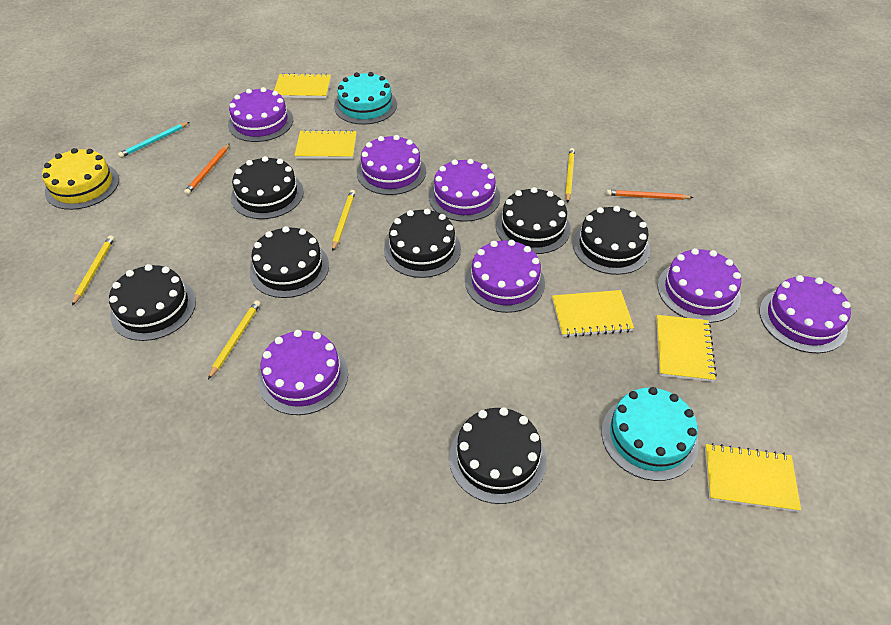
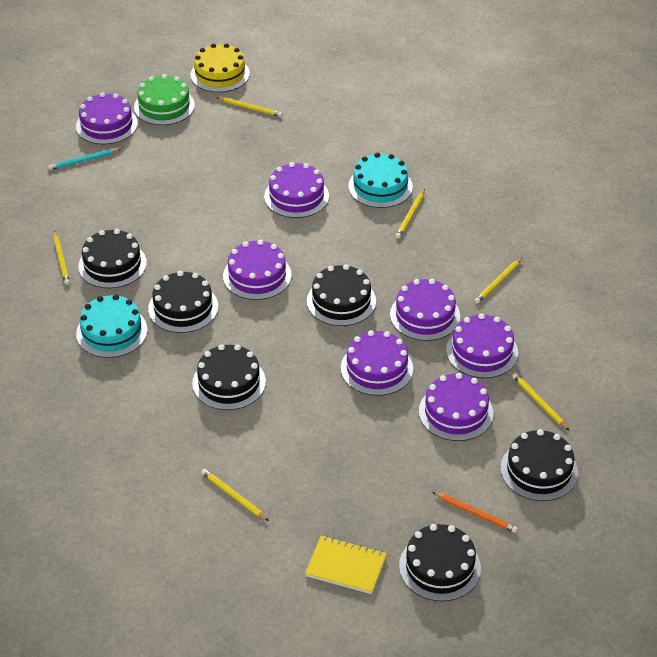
black cake: [109,264,196,341] [231,156,304,219] [250,226,329,298] [384,209,461,278] [449,407,546,504] [496,187,571,254] [573,206,650,275] = 7 -> [78,229,147,288] [148,271,218,333] [192,344,266,410] [307,264,376,326] [399,524,481,601] [501,429,578,501] = 6
green cake: none = 0 -> [134,74,195,125] = 1
orange pencil: [184,143,230,195] [606,190,694,200] = 2 -> [433,492,518,533] = 1
yellow notebook: [274,73,331,98] [294,130,357,159] [552,290,634,337] [656,315,717,382] [705,443,801,512] = 5 -> [305,536,387,594] = 1
yellow pencil: [72,235,114,306] [208,300,260,379] [332,190,355,252] [565,148,575,203] = 4 -> [53,231,70,285] [201,469,269,521] [216,97,282,117] [395,189,425,239] [474,258,522,304] [512,373,569,430] = 6

